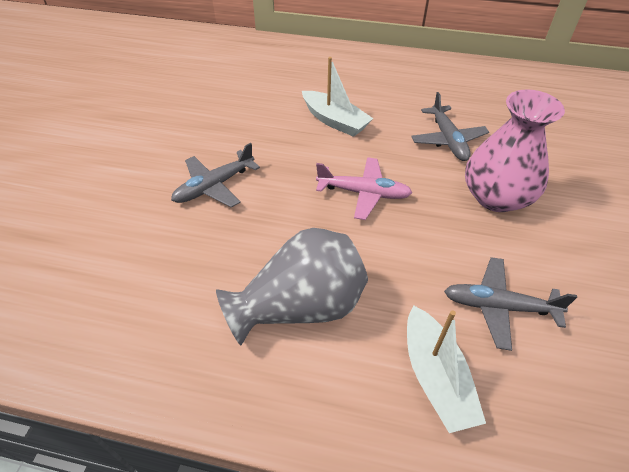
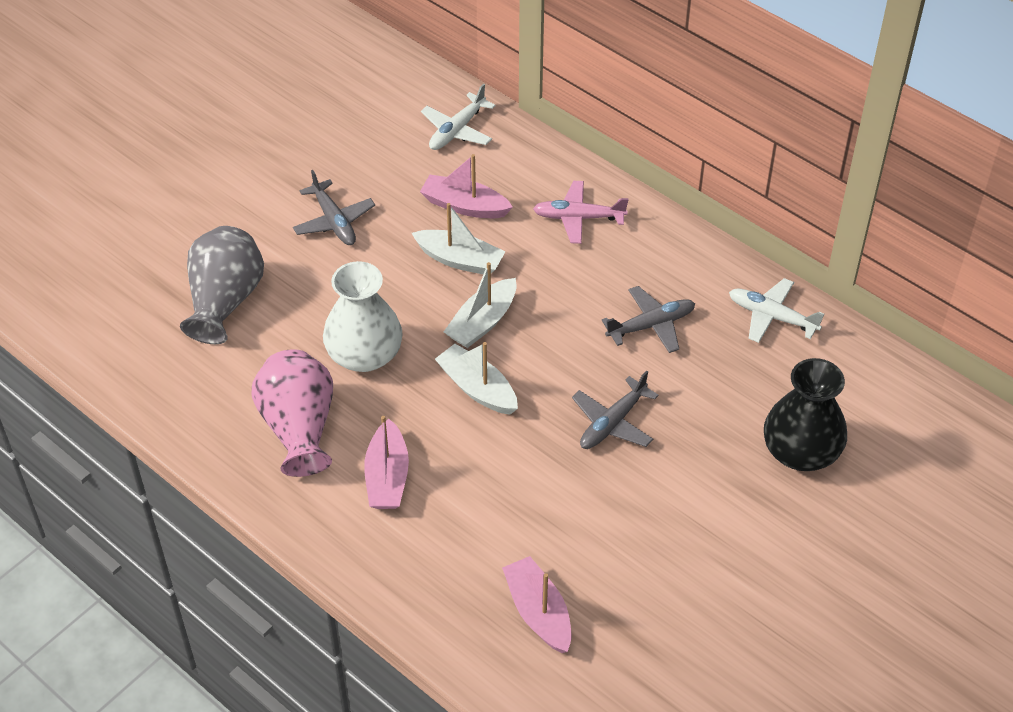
black vase: none = 0 -> [764,358,847,471] = 1
pink boat: none = 0 -> [364,416,409,509] [420,154,513,218] [502,556,571,653] = 3
white boat: [302,57,373,137] [407,305,486,433] = 2 -> [412,203,506,274] [435,342,518,415] [444,262,517,348] = 3
white plane: none = 0 -> [421,84,496,150] [729,278,824,343] = 2
white vase: none = 0 -> [323,261,403,372] = 1

